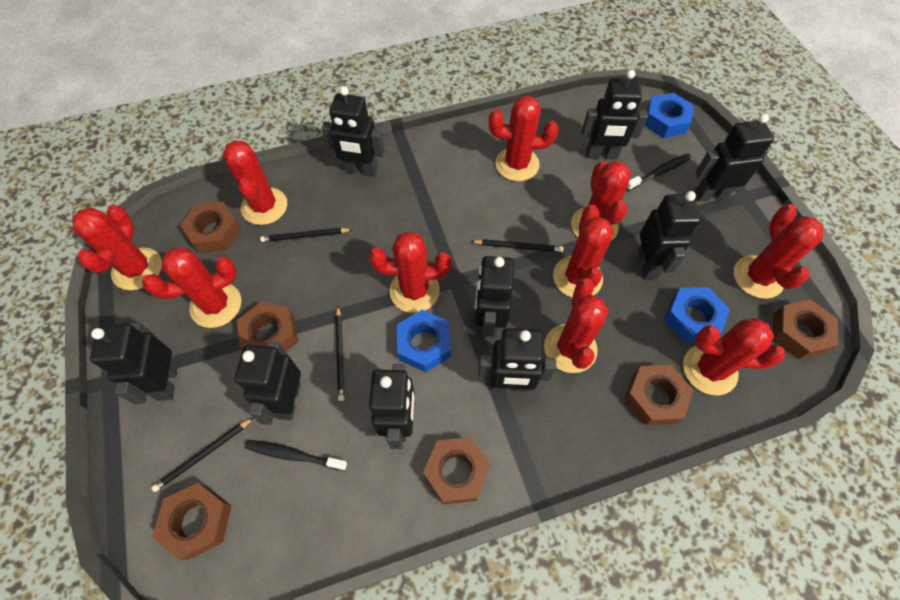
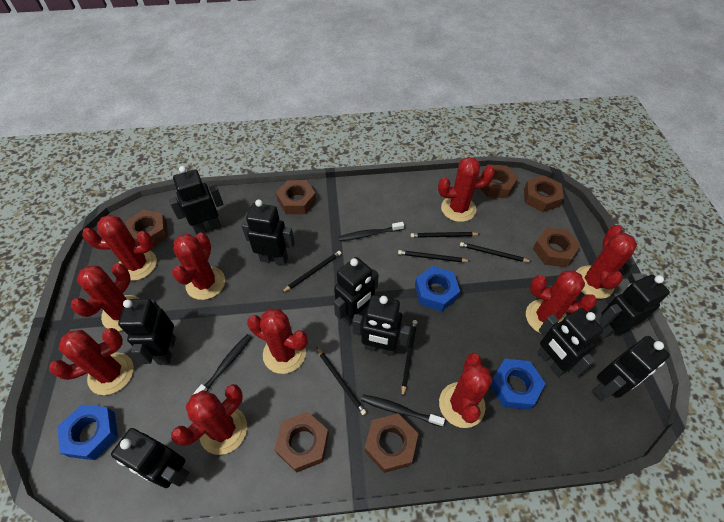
black pencil: [151,418,253,492] [260,228,353,242] [335,306,345,401] [471,239,563,252] = 4 -> [281,251,342,293] [317,347,367,415] [398,250,470,262] [401,320,417,397] [411,232,479,238] [460,242,532,262] = 6
black toothbrush: [244,440,347,471] [627,153,692,191] = 2 -> [192,334,252,395] [339,222,404,241] [361,394,445,427] = 3
brown nut: [152,483,231,560] [180,202,242,253] [237,301,298,351] [423,437,491,504] [624,365,694,425] [773,299,838,359] = 6 -> [125,210,168,247] [274,412,329,473] [276,180,316,214] [365,414,418,473] [479,165,518,198] [524,175,564,212] [533,227,581,267] = 7

